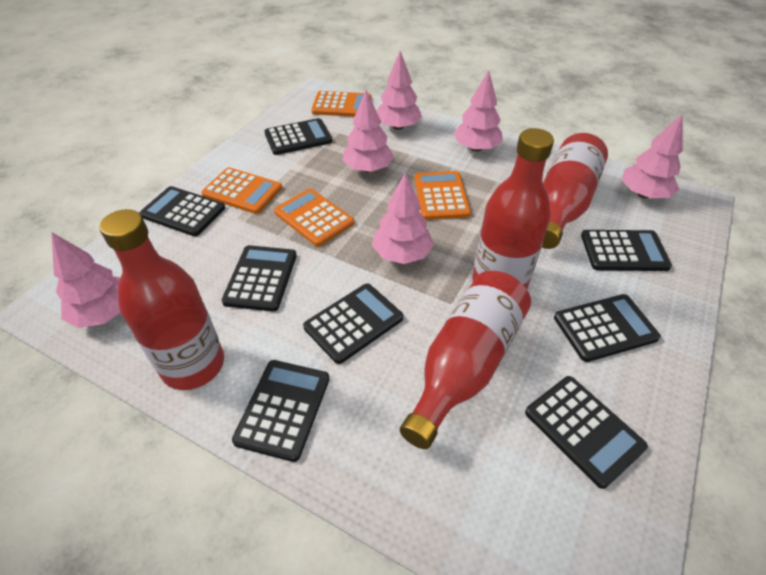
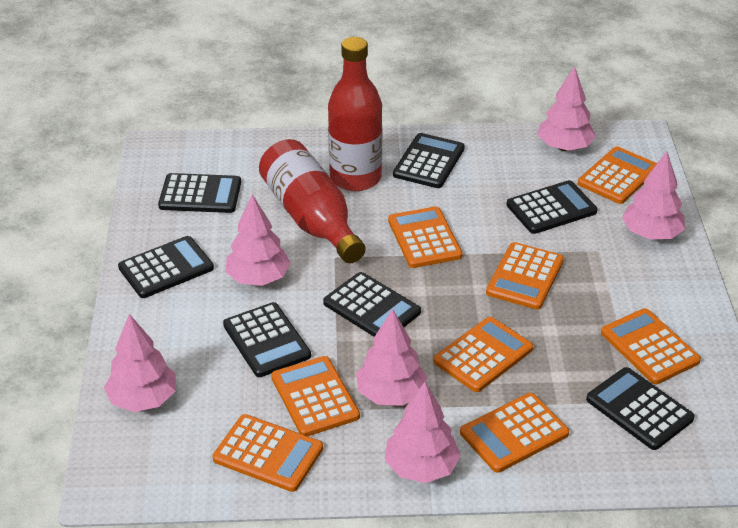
black calculator: [139,186,225,236] [222,245,297,312] [232,360,330,462] [264,118,332,155] [303,283,403,364] [525,376,648,489] [554,294,661,362] [581,230,672,271] = 8 -> [118,236,214,298] [158,173,241,213] [223,302,311,377] [323,272,421,337] [393,133,465,188] [507,180,598,234] [586,367,695,450] = 7
orange calculator: [201,167,282,214] [274,189,354,247] [311,91,372,117] [414,171,471,220] = 4 -> [212,414,323,492] [271,356,360,436] [388,206,463,268] [433,317,533,392] [460,393,569,473] [486,242,564,310] [578,146,657,204] [601,308,701,384] = 8
red bottle: [100,209,224,390] [400,271,531,449] [472,128,554,289] [542,133,608,249] = 4 -> [259,139,366,263] [328,37,382,191] = 2

